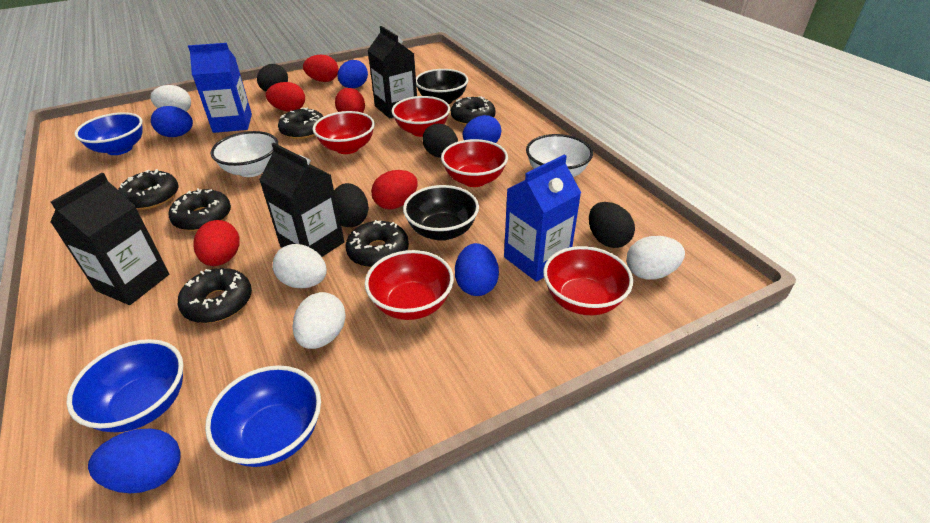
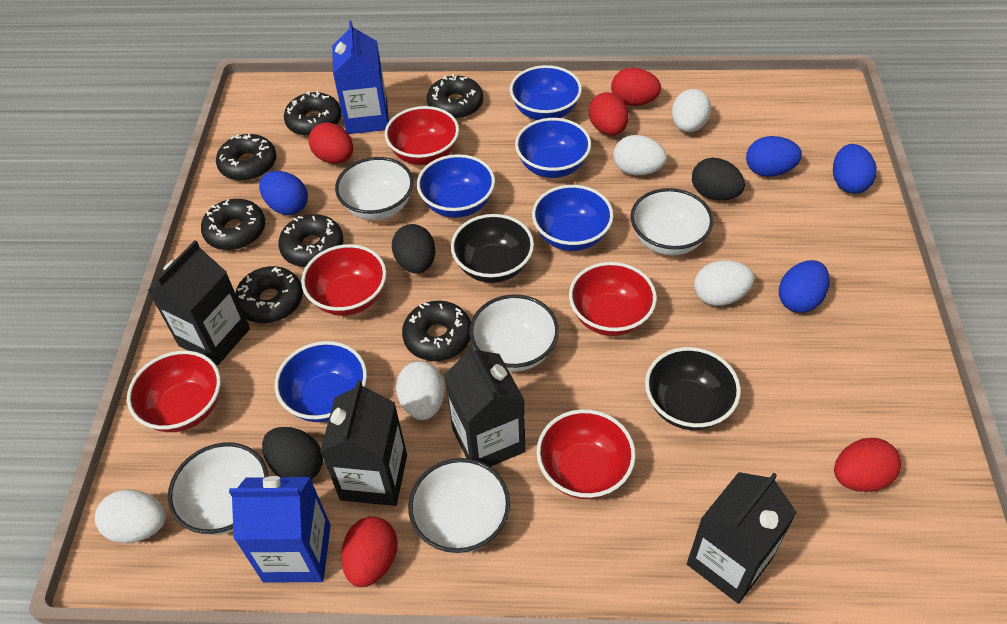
black carton: [50,173,169,305] [259,143,344,257] [368,26,417,118] = 3 -> [148,240,250,365] [320,380,407,506] [444,344,525,467] [687,472,797,604] = 4
black donut: [118,169,179,210] [169,188,231,231] [178,268,252,323] [278,107,324,139] [346,220,409,268] [451,96,496,125] = 6 -> [201,199,265,250] [216,134,276,181] [235,266,303,323] [278,214,343,267] [284,91,342,137] [402,301,471,361] [427,74,483,119] = 7
black egg: [257,64,288,91] [334,183,369,227] [422,123,458,158] [589,202,635,248] = 4 -> [262,427,323,479] [392,224,435,273] [692,158,745,200] = 3
blue bowl: [66,339,183,432] [75,112,142,155] [205,366,321,467] = 3 -> [275,341,367,422] [417,154,495,218] [510,65,582,120] [515,118,591,178] [532,185,613,251] = 5
blue egg: [88,429,181,493] [151,106,193,137] [337,60,368,88] [455,243,499,296] [463,115,501,143] = 5 -> [259,171,308,215] [746,136,802,177] [779,260,830,313] [833,144,877,194] = 4
white bowl: [211,131,278,177] [526,134,593,177] = 2 -> [168,442,268,535] [335,157,413,220] [408,458,510,554] [469,295,559,372] [631,188,713,255] = 5
white egg: [150,85,191,112] [273,244,327,288] [292,292,346,349] [627,236,685,280] = 4 -> [95,490,166,543] [396,361,445,420] [613,135,667,175] [672,89,711,132] [694,260,755,306] = 5

